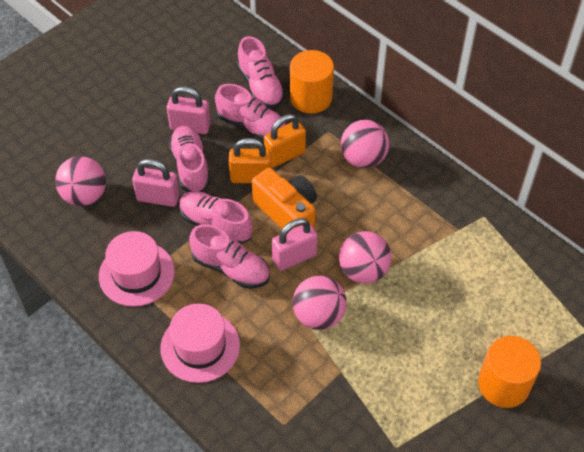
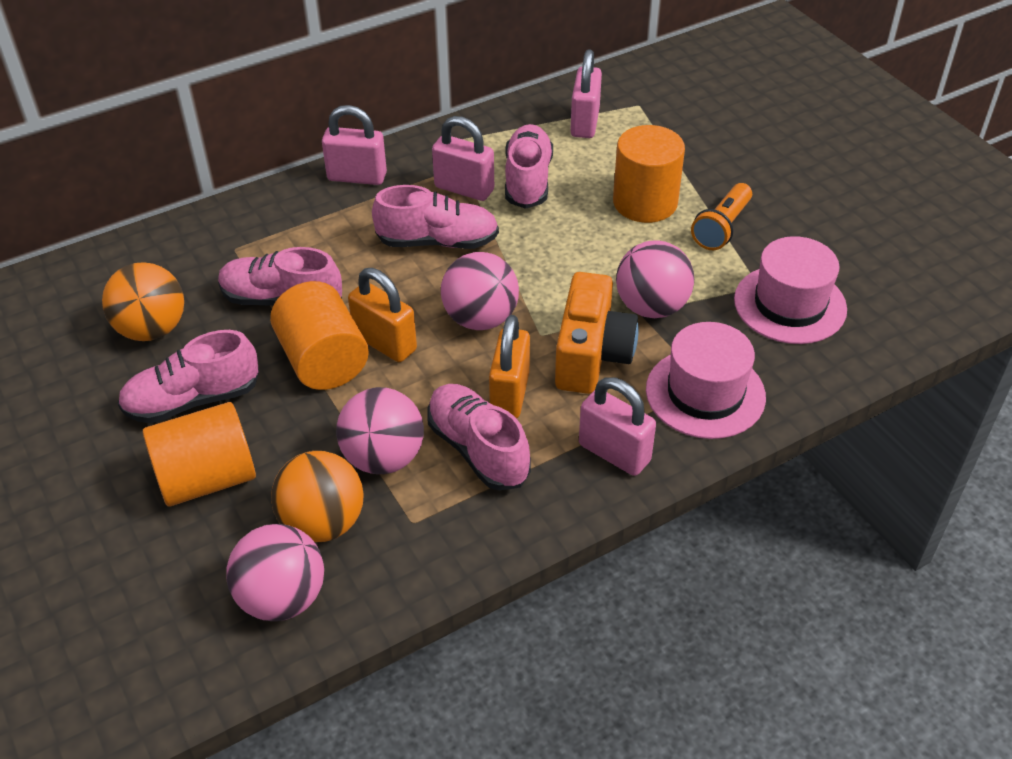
orange ball: none = 0 -> [102,262,184,341] [271,451,364,542] = 2
orange cylinder: [290,50,334,113] [478,336,541,408] = 2 -> [143,402,256,507] [270,281,369,390] [613,125,685,223] = 3
orange flashlight: none = 0 -> [691,183,752,250] = 1
pink padlock: [132,159,180,207] [167,86,211,134] [272,218,318,271] = 3 -> [322,105,387,185] [432,116,494,201] [570,49,602,138] [579,377,656,476] = 4

